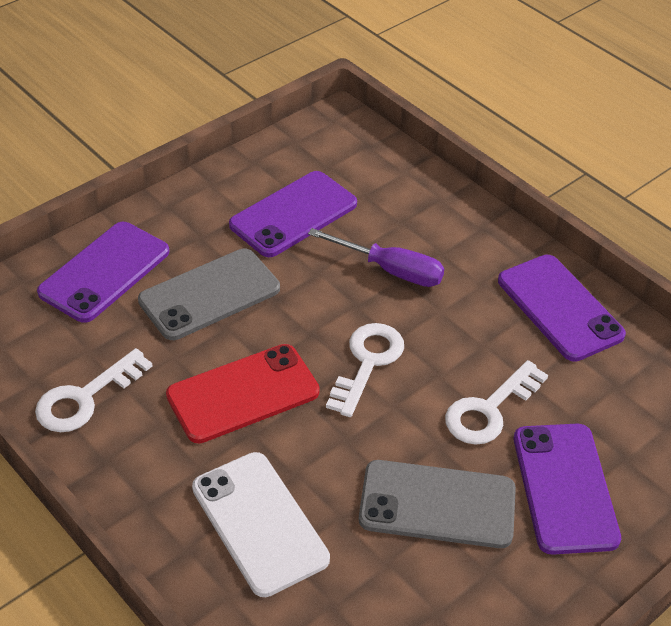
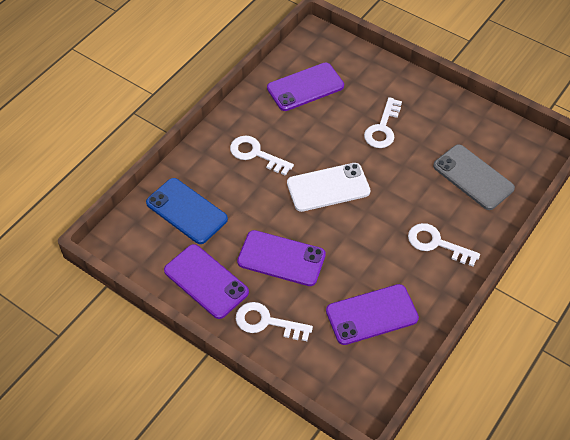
blue phone: none = 0 -> [146,178,228,244] = 1
grey phone: [138,249,280,340] [359,460,516,548] = 2 -> [433,144,515,210] = 1
purple screwdriver: [308,228,445,287] = 1 -> none = 0
red phone: [166,344,320,444] = 1 -> none = 0
white key: [35,348,153,432] [326,323,404,417] [445,360,548,445] = 3 -> [230,136,294,176] [236,302,313,341] [364,97,402,148] [408,223,480,267] = 4

